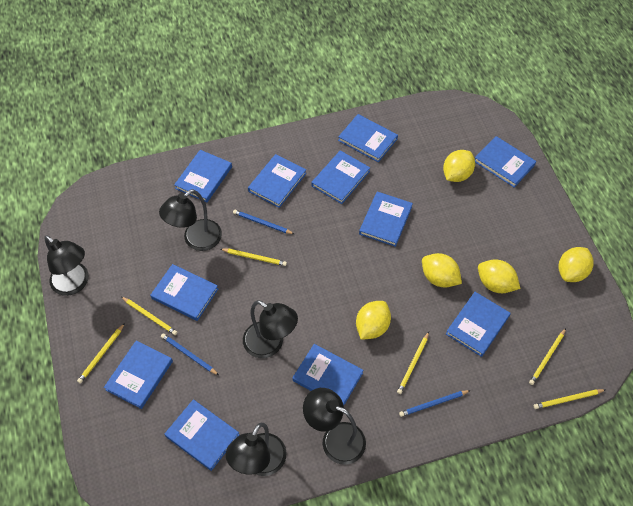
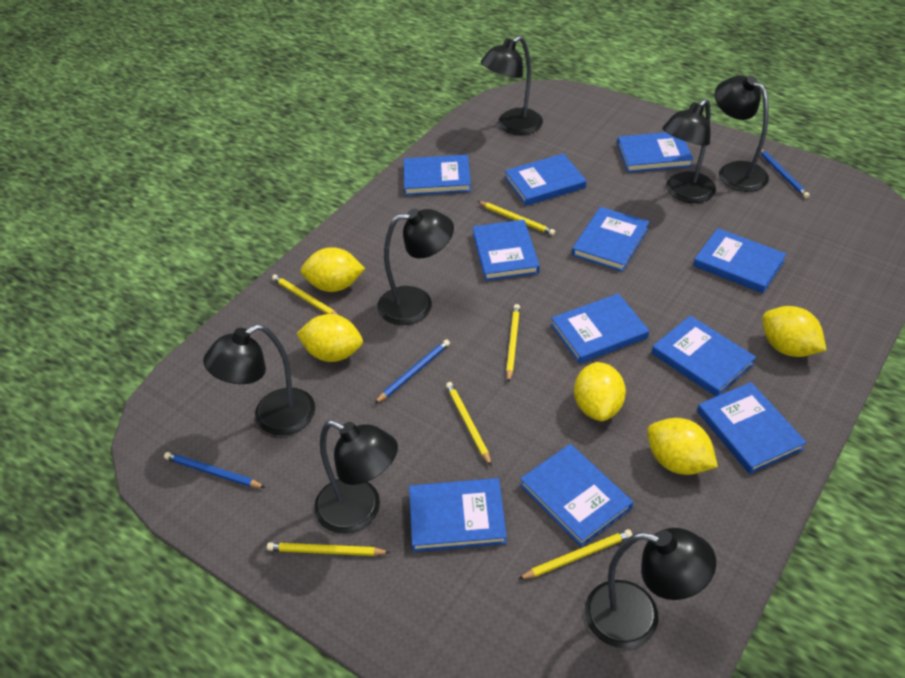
black lamp: [44,235,89,296] [159,189,222,251] [226,423,287,476] [243,300,298,358] [303,388,366,465] = 5 -> [203,324,315,435] [314,420,398,534] [377,208,454,325] [481,36,543,135] [585,528,716,648] [663,99,716,203] [715,75,769,192] = 7

